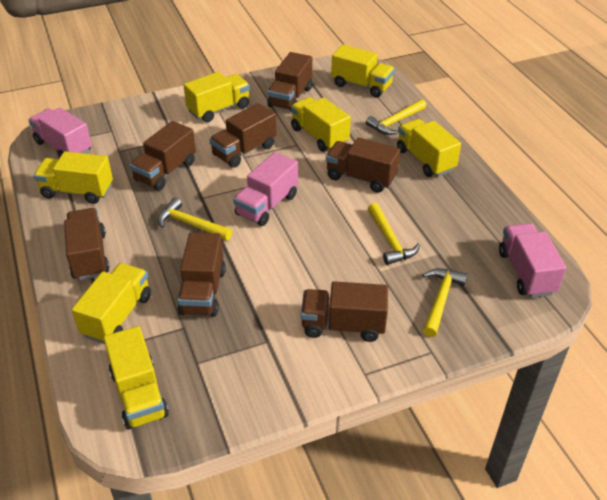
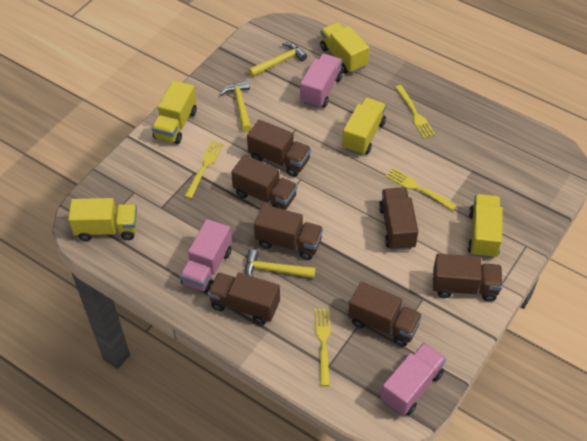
yellow fork: none = 0 -> [184,141,224,199] [315,309,331,386] [386,168,457,211] [395,85,435,139] = 4
yellow hammer: [158,198,232,240] [366,99,426,135] [368,203,420,265] [423,268,468,337] = 4 -> [220,81,252,132] [245,249,316,278] [248,42,307,77] = 3
yellow truck: [34,151,113,204] [72,263,151,344] [103,326,169,429] [183,72,250,122] [291,97,351,152] [331,44,395,97] [397,119,461,177] = 7 -> [68,198,138,241] [152,80,197,144] [320,22,369,74] [342,98,386,155] [468,194,503,258] = 5

